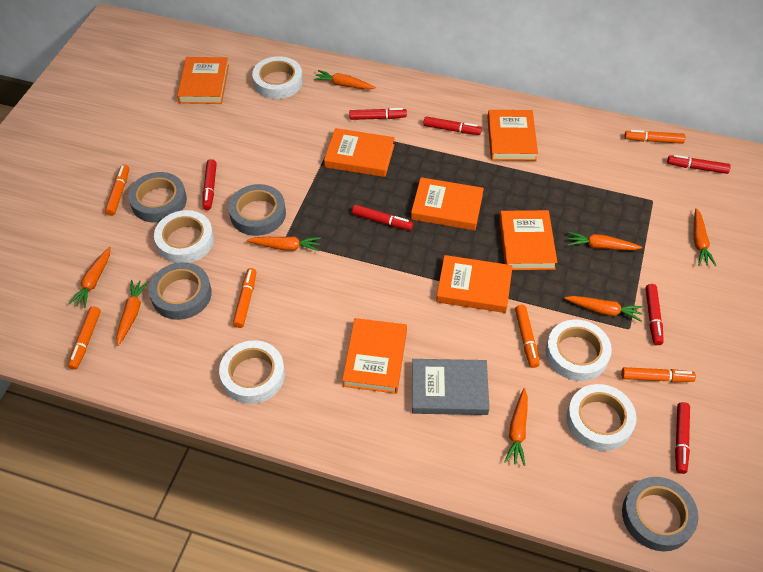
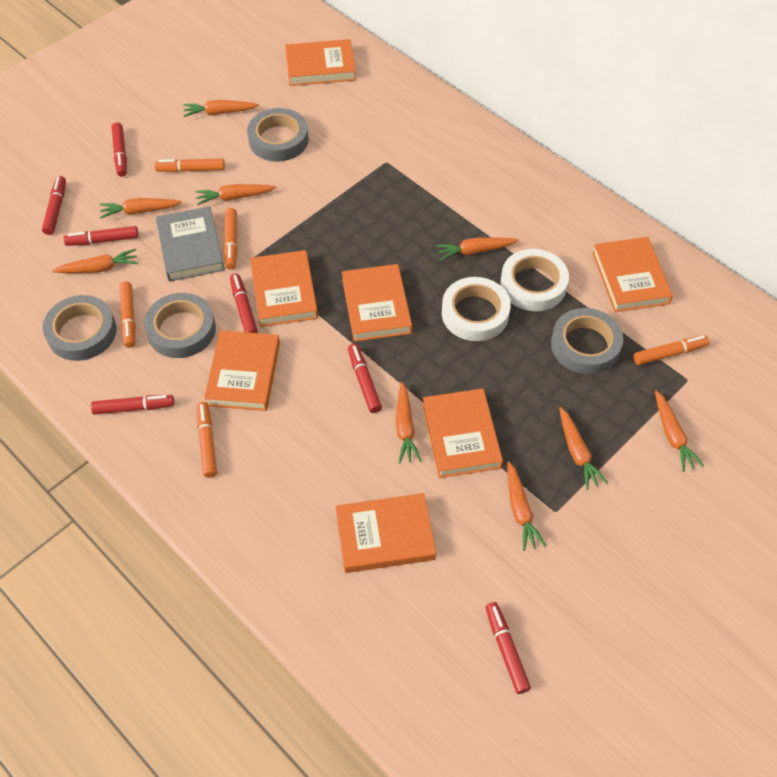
orange carrot: [68,247,111,308] [116,280,149,346] [247,236,321,251] [314,70,376,90] [504,388,528,466] [564,296,643,321] [568,232,642,250] [693,208,716,266] = 8 -> [52,249,138,273] [100,198,182,218] [183,100,259,117] [195,184,276,205] [396,382,421,463] [436,237,519,261] [507,461,546,551] [559,407,608,490] [655,390,704,472] = 9
orange marker: [68,306,101,370] [105,165,129,216] [233,268,256,328] [515,305,539,368] [621,367,696,382] [624,130,686,144] = 6 -> [119,282,136,348] [154,158,225,172] [197,402,217,478] [224,208,237,269] [634,335,709,365] = 5
white tape: [154,210,214,263] [219,340,285,404] [252,56,303,99] [546,319,612,381] [566,384,637,451] = 5 -> [442,277,511,341] [500,249,569,311] = 2

